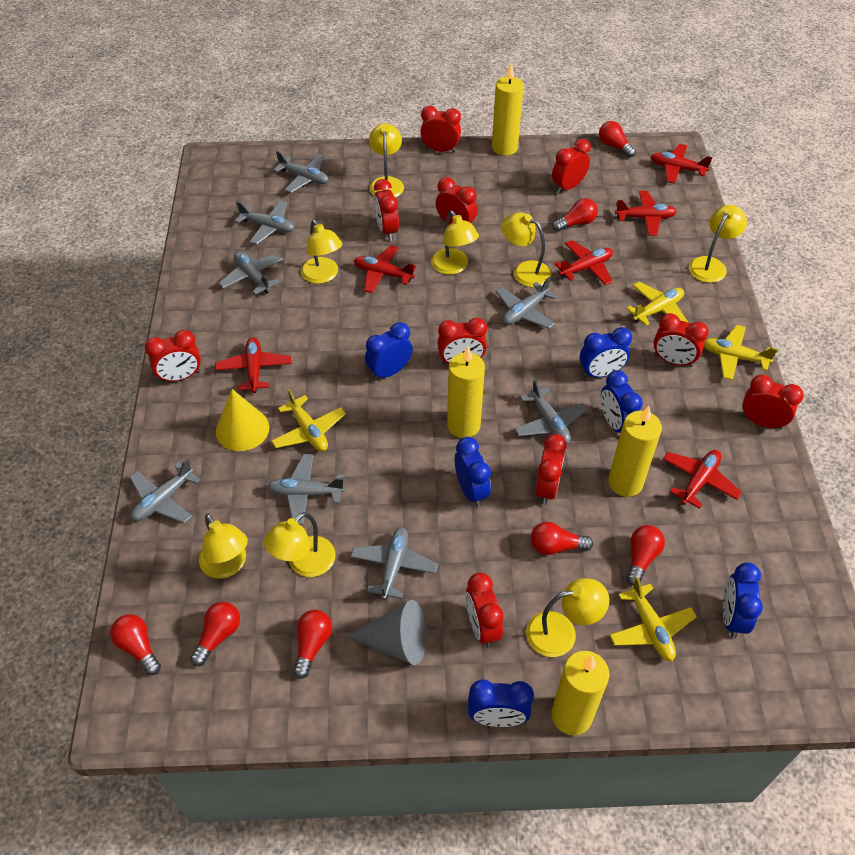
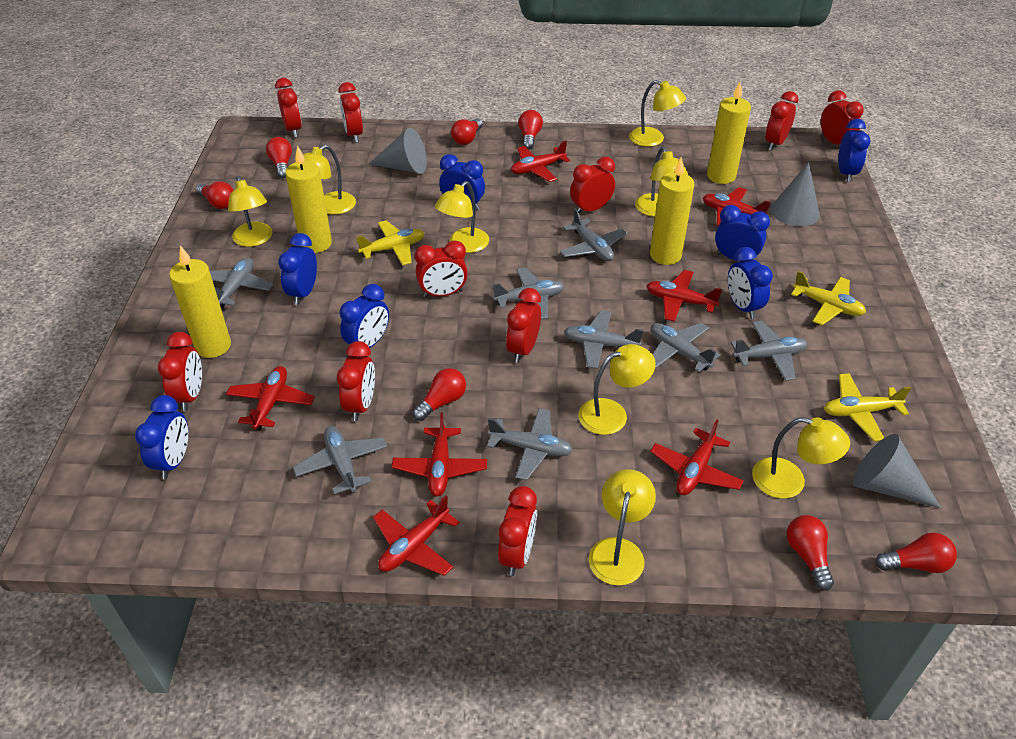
blue clock: [365,322,413,381] [455,437,491,507] [468,679,534,727] [580,327,632,378] [601,370,643,433] [723,562,763,638] = 6 -> [135,395,188,479] [278,233,317,305] [340,284,389,348] [439,154,485,211] [715,205,770,260] [728,247,773,319] [838,119,871,182] = 7
grey cone: [346,600,427,665] = 1 -> [369,128,427,174] [771,162,820,227] [853,434,941,508] = 3
red plane: [215,337,291,393] [354,245,416,293] [554,240,613,285] [615,191,677,236] [650,144,713,184] [663,450,742,509] = 6 -> [226,366,315,430] [373,495,459,576] [392,413,487,496] [511,141,570,182] [646,270,722,322] [650,419,744,495] [703,187,771,226] = 7
yellow cone: [216,389,269,451] = 1 -> none = 0
yellow plane: [271,389,346,452] [609,577,697,661] [626,281,688,326] [704,325,778,380] = 4 -> [356,220,424,265] [791,271,866,325] [824,373,911,441] = 3

